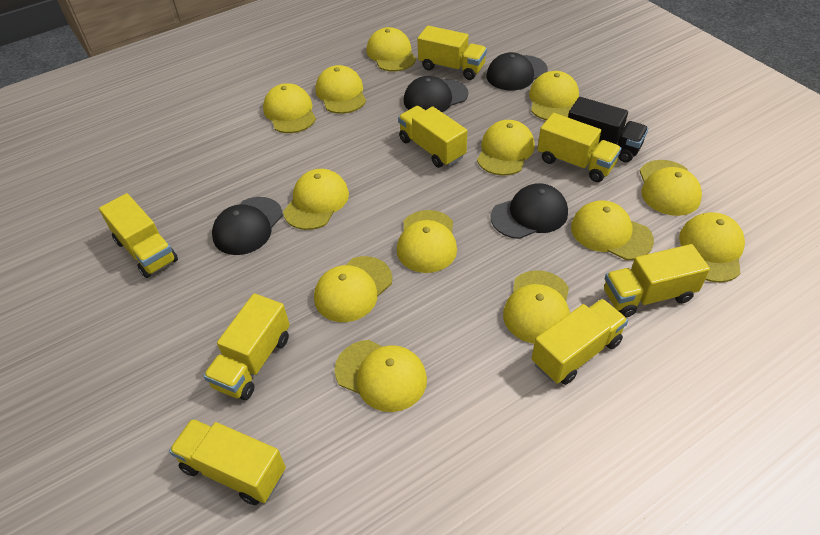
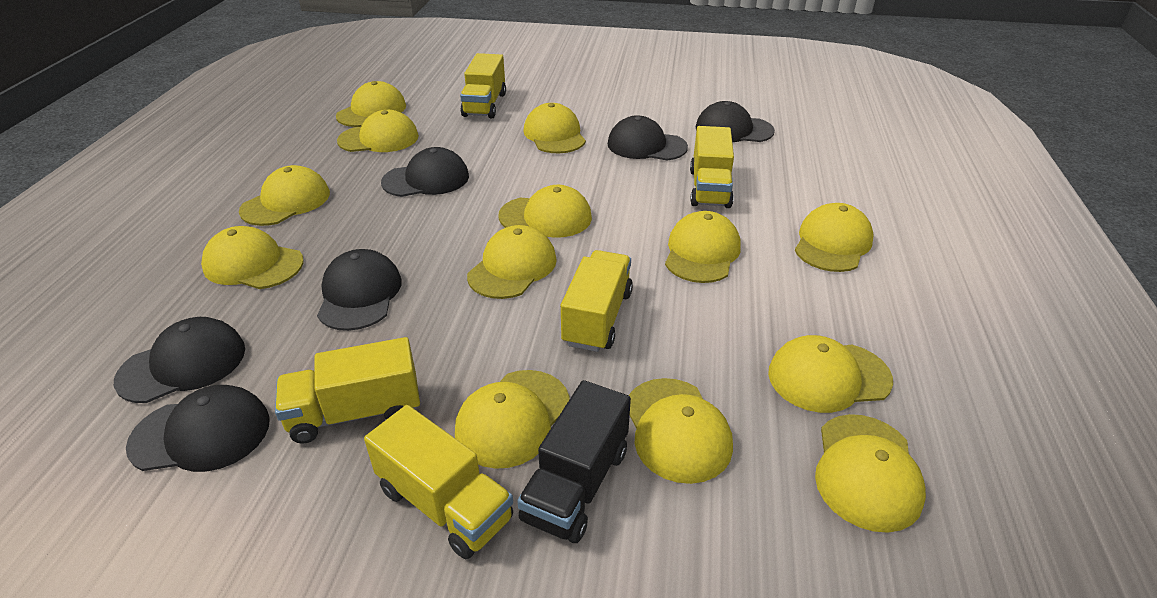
black cap: [212,197,283,255] [404,76,468,112] [487,52,548,91] [491,183,568,239] = 4 -> [114,317,245,403] [126,385,270,472] [317,249,402,331] [381,147,469,197] [608,115,688,161] [696,101,775,142] = 6
yellow truck: [99,193,178,278] [169,419,286,505] [203,293,290,400] [398,106,467,168] [417,26,487,80] [531,299,628,385] [537,113,622,182] [604,244,710,318] = 8 -> [275,337,420,444] [364,405,513,559] [460,53,506,118] [561,250,633,352] [690,126,734,208] = 5

